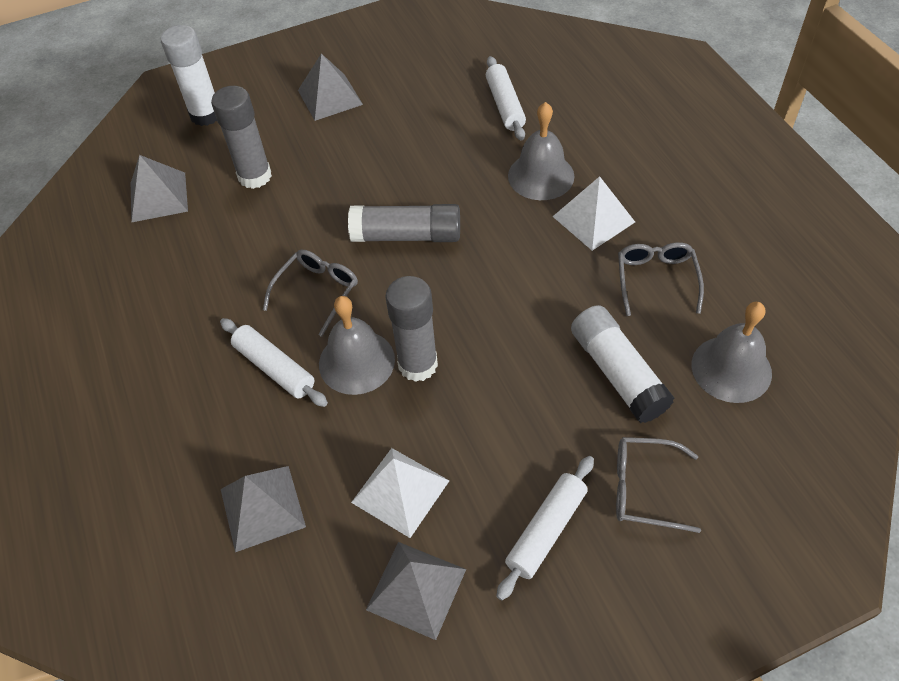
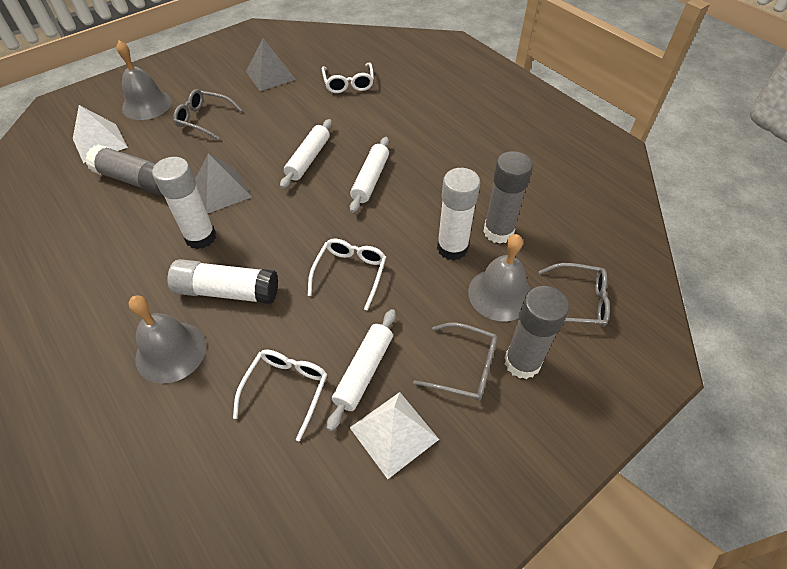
grey pyramid: [131,155,188,223] [221,466,306,552] [298,53,363,121] [366,542,466,640] = 4 -> [195,153,252,214] [246,38,296,91] = 2
white glasses: none = 0 -> [233,349,327,441] [308,239,386,311] [322,62,374,93] = 3
white glue stick: [161,25,217,126] [571,305,674,423] = 2 -> [152,157,216,249] [167,259,278,304] [437,168,481,260] = 3

